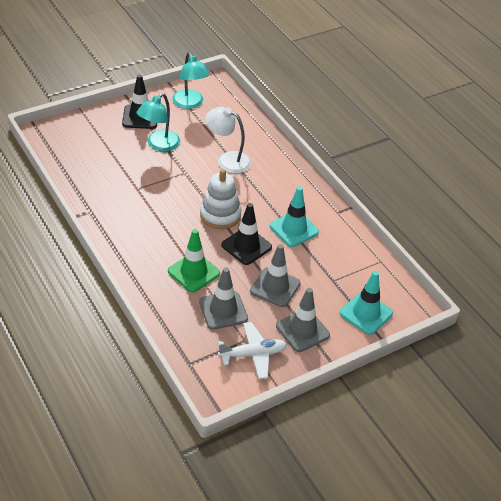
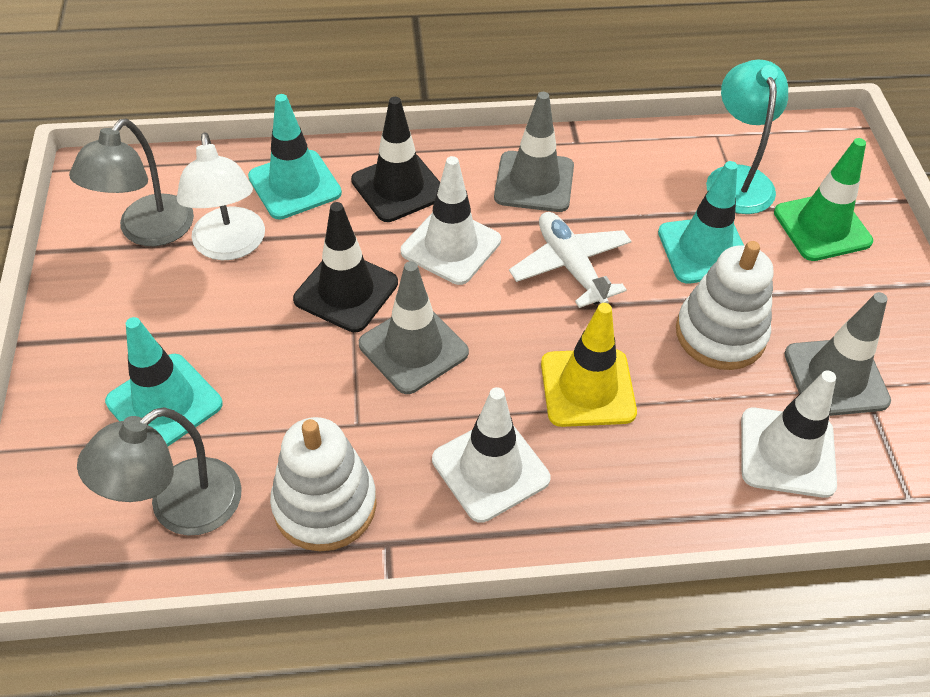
grey lamp: none = 0 -> [69,119,194,246] [77,407,242,536] = 2
turquoise lamp: [137,93,180,151] [172,52,210,109] = 2 -> [706,59,788,214] = 1
turquoise traffic cone: [270,186,319,247] [340,271,393,335] = 2 -> [105,317,223,446] [248,94,342,220] [658,161,744,284] = 3
white stacking toy: [200,169,241,229] = 1 -> [270,417,377,551] [676,241,773,370] = 2
white traffic cone: none = 0 -> [401,156,501,285] [432,387,550,523] [741,371,837,498] = 3
yellow traffic cone: none = 0 -> [541,303,637,427] = 1

